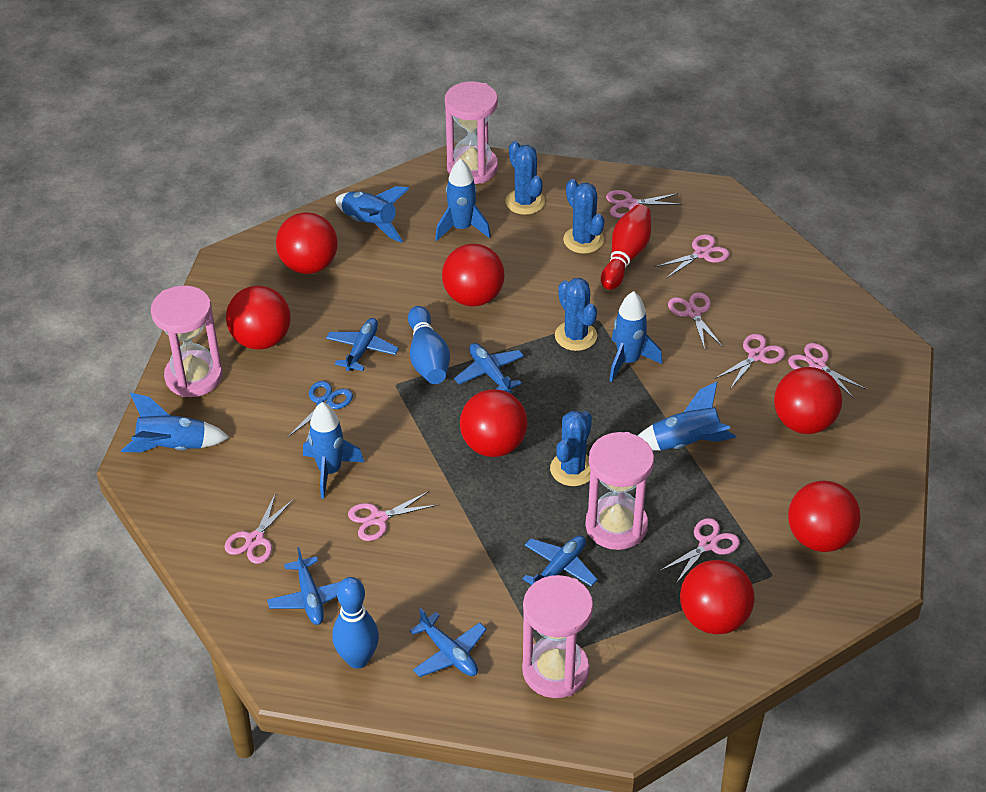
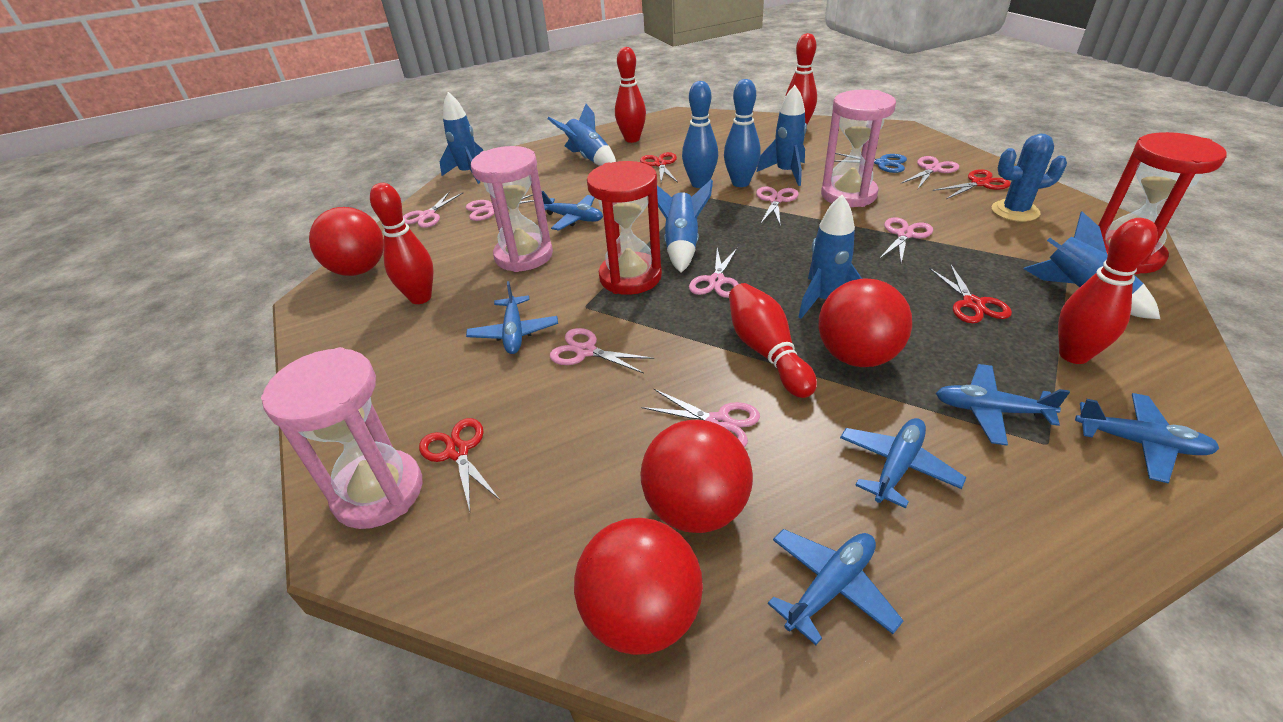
blue cactus: [505,141,545,215] [550,411,592,486] [555,278,597,351] [563,179,604,254] = 4 -> [992,134,1067,222] = 1
blue plane: [267,547,340,625] [326,318,399,371] [409,608,487,677] [454,343,524,393] [522,535,598,587] = 5 -> [466,281,558,354] [541,191,603,231] [768,529,904,645] [840,418,967,508] [936,364,1070,446] [1075,393,1219,483] = 6
pink hourglass: [151,285,223,397] [445,81,498,184] [522,575,593,698] [585,432,654,550] = 4 -> [261,347,422,529] [471,146,553,272] [821,90,896,207] = 3
red ball: [226,286,291,350] [276,212,338,274] [442,244,504,306] [460,389,528,457] [680,560,755,634] [774,367,842,434] [788,481,860,552] = 7 -> [309,207,384,276] [574,518,703,655] [640,420,753,533] [819,278,912,367] = 4
red bowling pin: [601,204,651,290] = 1 -> [370,183,434,304] [615,47,646,143] [729,283,817,398] [785,33,817,125] [1058,218,1158,364] = 5
red hourglass: none = 0 -> [587,161,662,295] [1098,132,1226,274] = 2
red scissors: none = 0 -> [419,418,500,511] [640,152,678,183] [929,264,1012,323] [933,169,1011,199] = 4

